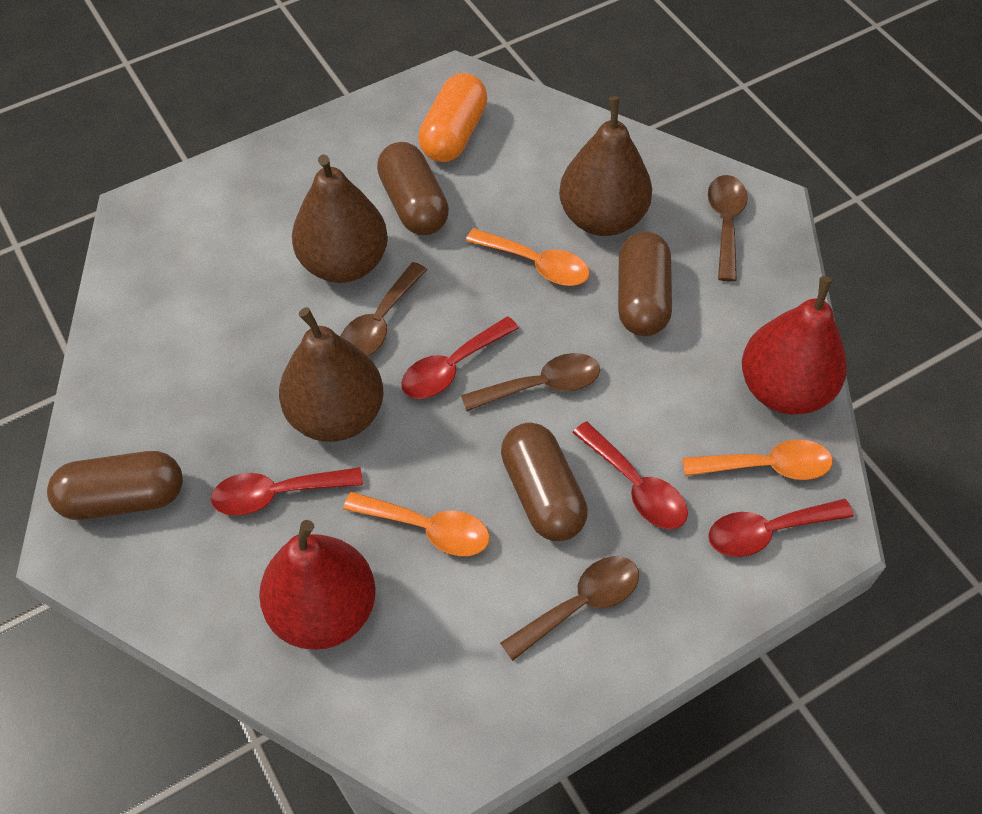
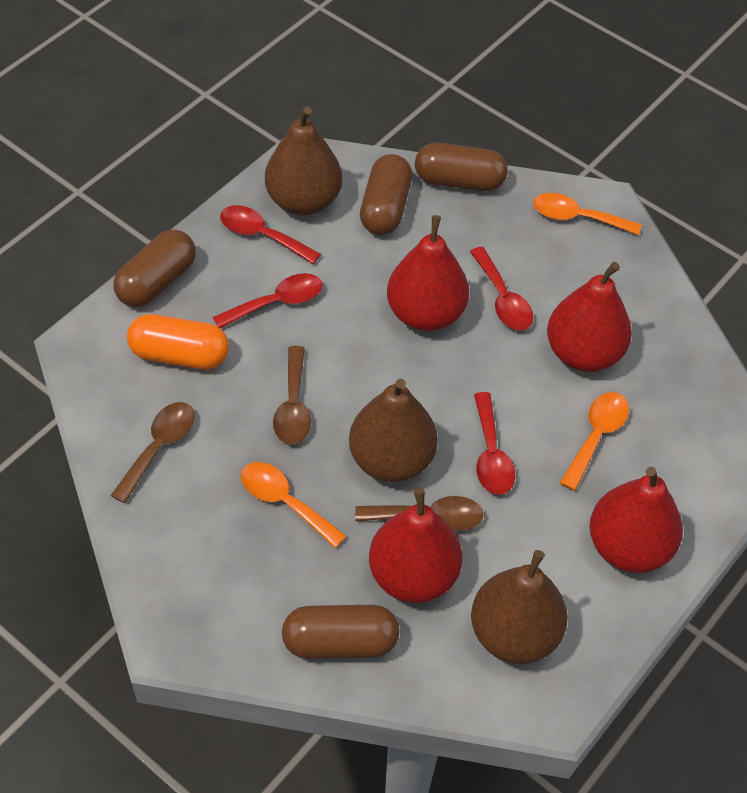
brown spoon: [340,262,427,357] [461,353,600,411] [500,556,639,661] [708,175,748,282] = 4 -> [111,402,195,503] [273,346,311,444] [355,496,484,531] = 3
red pear: [259,520,376,650] [742,276,847,414] = 2 -> [369,488,462,603] [387,215,469,331] [547,262,632,372] [590,467,683,573] = 4

